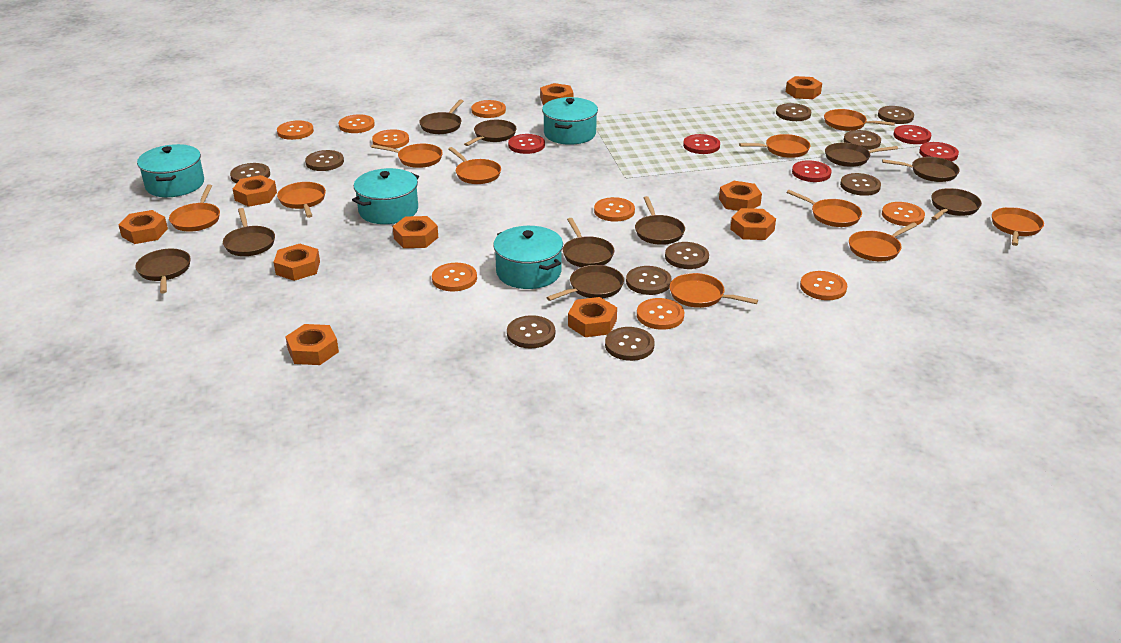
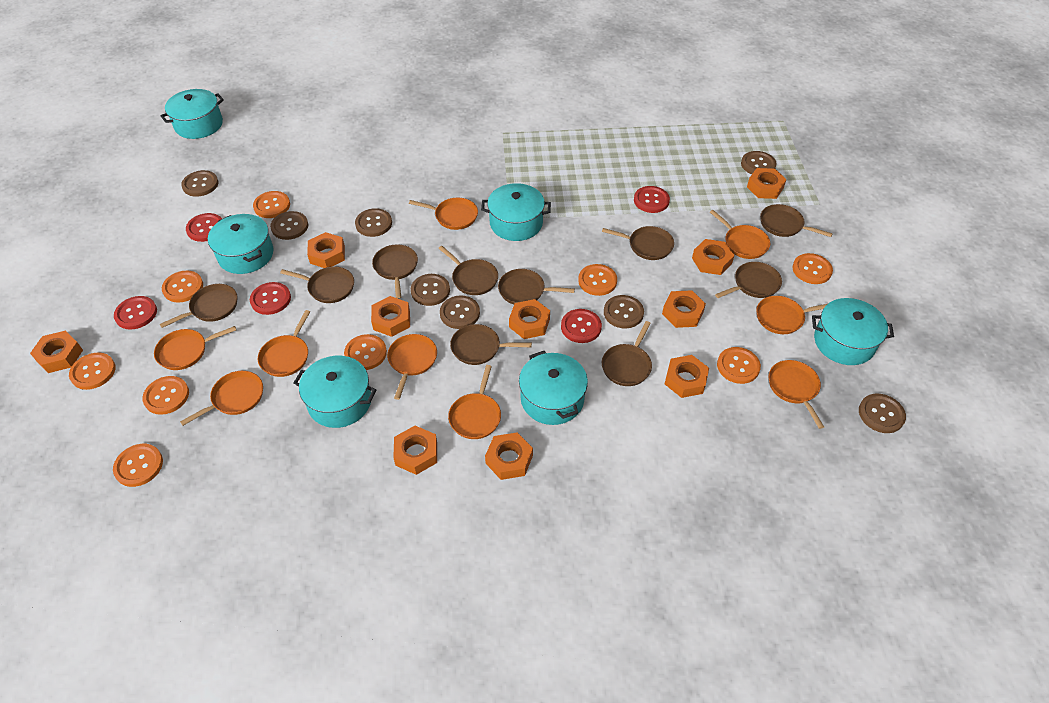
brown button: [230,163,270,183] [305,150,344,171] [507,315,555,348] [605,327,654,361] [626,266,672,295] [665,242,709,269] [776,103,811,121] [840,173,881,196] [844,130,881,150] [878,106,914,124] = 10 -> [181,170,218,197] [270,211,308,240] [355,208,392,237] [411,274,450,306] [440,295,480,329] [604,295,644,328] [741,151,776,174] [859,394,906,433] = 8
orange pan: [169,184,220,231] [277,182,326,218] [371,144,443,168] [448,147,501,184] [670,273,758,308] [739,134,811,158] [786,190,862,227] [824,109,895,131] [849,222,917,261] [992,207,1044,246] = 10 -> [154,326,236,370] [180,371,263,426] [258,310,310,377] [387,334,437,400] [409,198,478,230] [448,365,501,439] [710,210,770,259] [756,296,827,334] [769,360,824,429] = 9
turquoise pot: [137,144,204,197] [352,168,419,224] [493,226,563,289] [542,97,598,145] = 4 -> [160,89,224,139] [208,214,273,274] [294,356,376,428] [481,183,551,241] [519,351,588,425] [812,298,894,365] = 6

